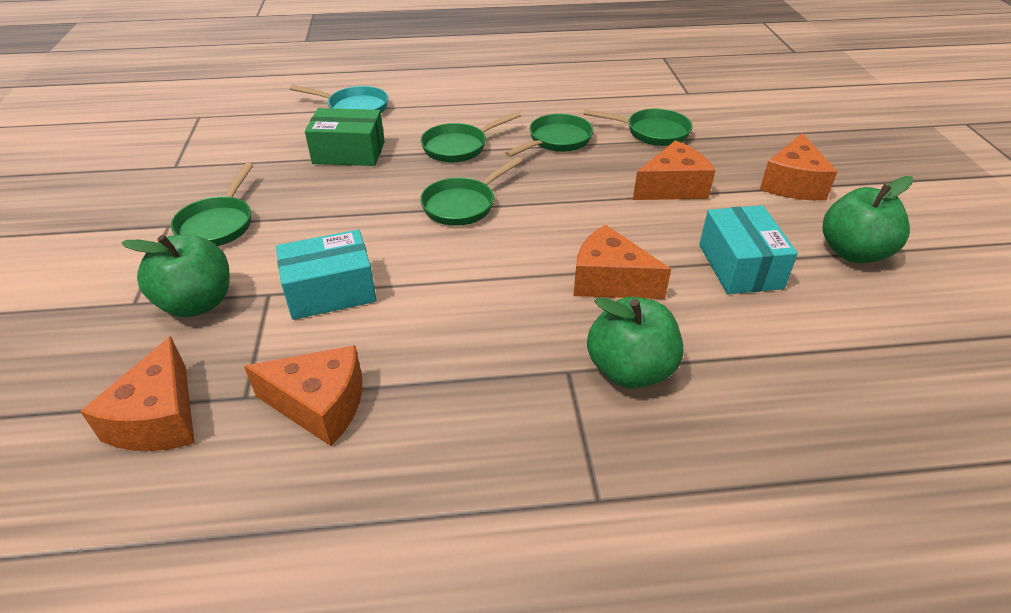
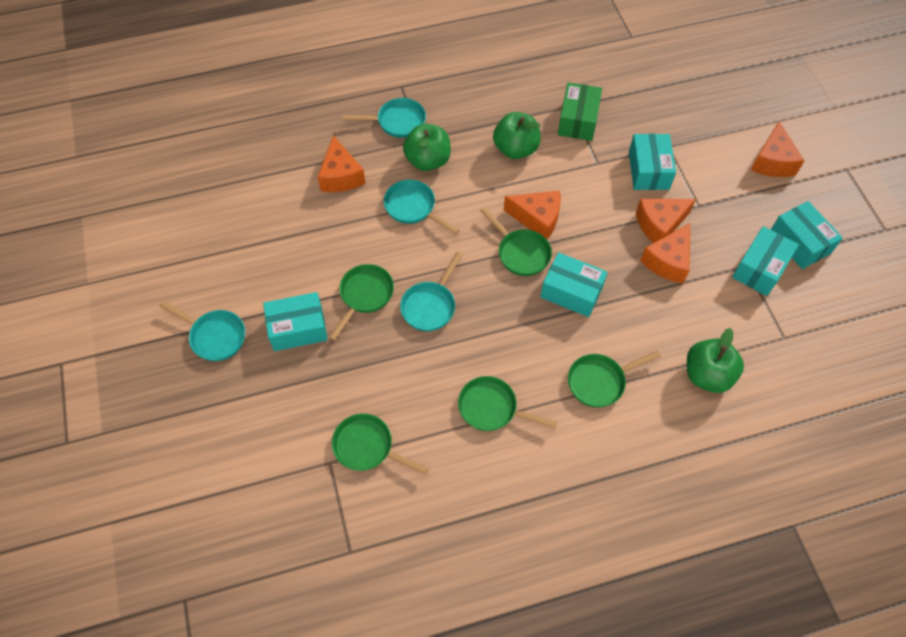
turquoise box: [276,230,377,320] [699,205,798,294] = 2 -> [263,292,328,351] [540,252,608,317] [629,134,676,190] [732,226,799,296] [771,201,843,269] = 5
turquoise pan: [290,85,388,113] = 1 -> [159,301,245,361] [342,98,426,138] [384,180,459,235] [400,252,462,332] = 4

